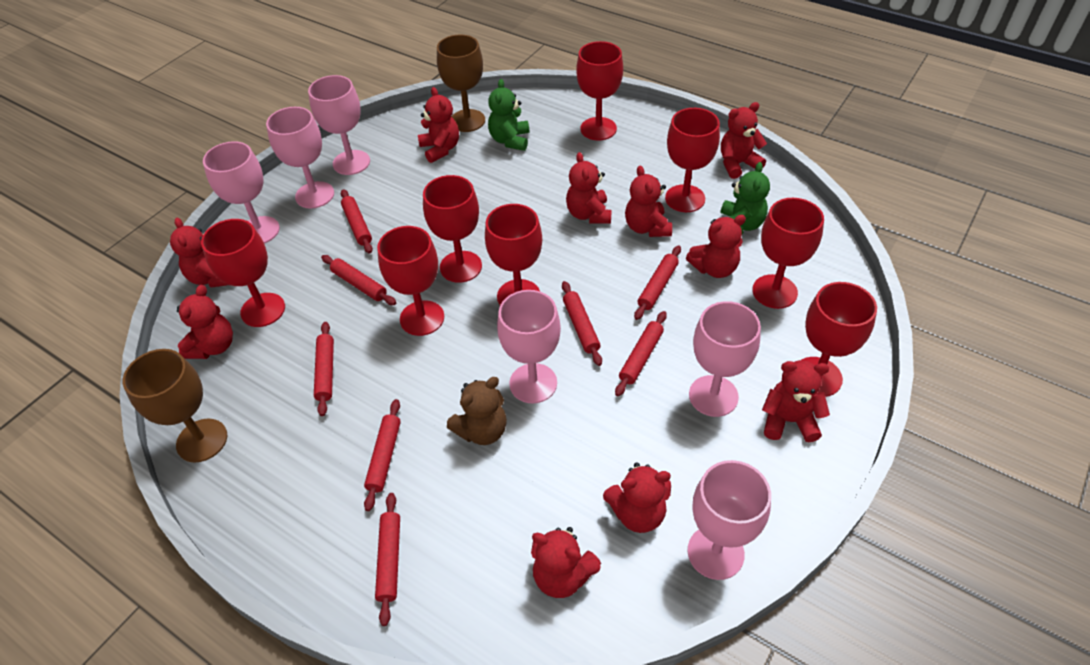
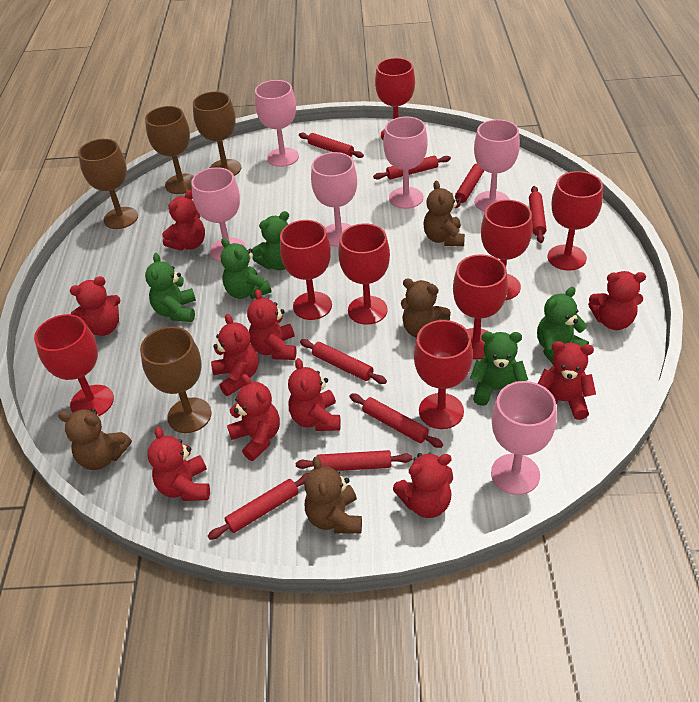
brown goblet: [123,349,227,463] [437,34,485,132] = 2 -> [78,139,138,229] [140,326,212,433] [145,106,194,194] [193,91,241,176] = 4
brown teddy bear: [447,377,507,445] = 1 -> [58,408,132,470] [305,456,362,534] [401,278,451,338] [423,181,465,246] = 4
green teddy bear: [488,79,529,151] [721,162,770,234] = 2 -> [145,253,196,322] [221,238,272,299] [252,211,289,270] [470,332,528,406] [537,287,589,365] = 5

